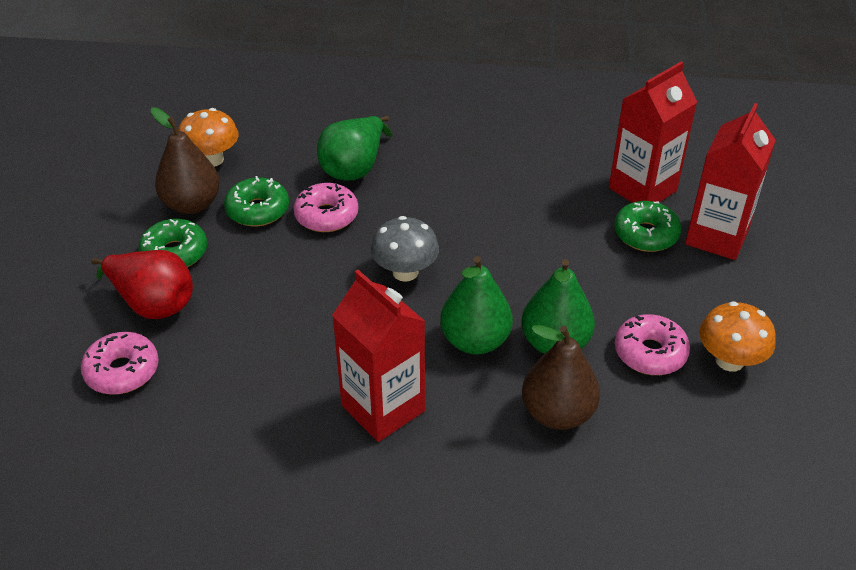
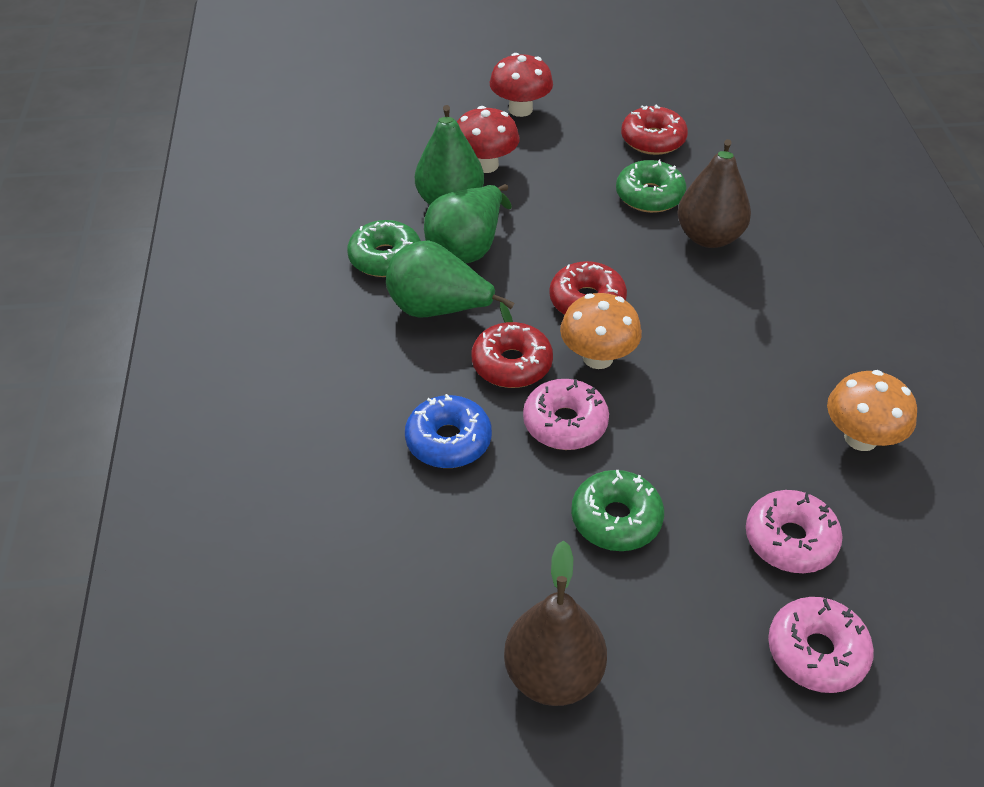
blue donut: none = 0 -> [405,394,492,468] = 1
grey mushroom: [371,216,439,282] = 1 -> none = 0
red carton: [332,270,425,442] [609,61,697,203] [685,103,776,260] = 3 -> none = 0
red donut: none = 0 -> [472,322,553,388] [549,261,627,315] [621,105,688,155] = 3
red mushroom: none = 0 -> [457,106,519,173] [490,53,553,117] = 2
red pear: [91,250,193,319] = 1 -> none = 0

